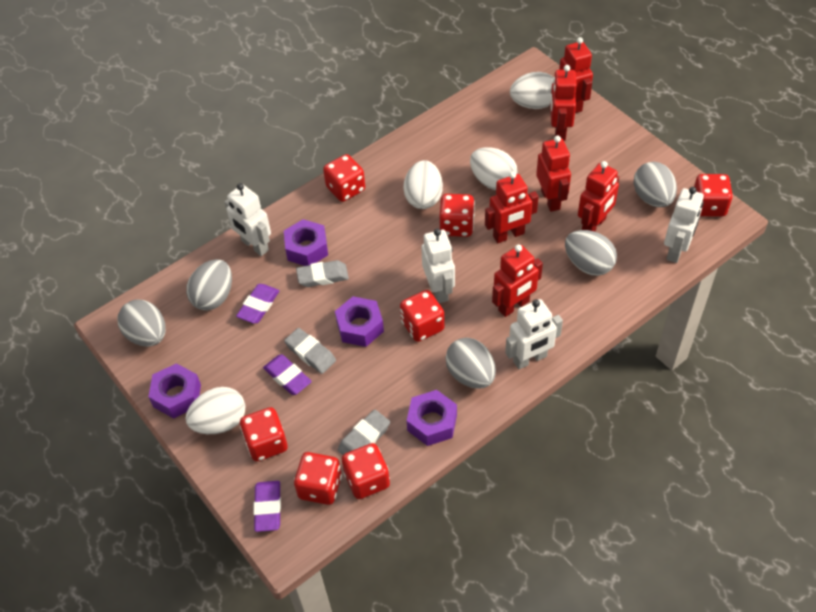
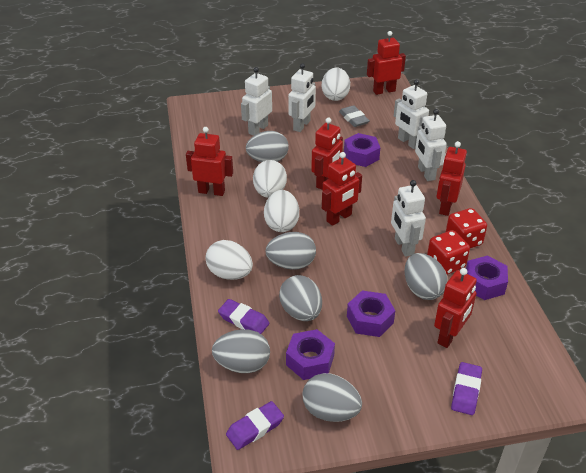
grey egg: [117,300,166,347] [186,259,232,311] [445,338,496,389] [565,230,617,276] [633,162,677,207] = 5 -> [212,329,270,373] [246,131,289,162] [265,232,316,270] [279,275,322,321] [303,373,362,422] [404,253,448,300] = 6
grey eraser: [284,328,336,374] [296,260,349,287] [338,409,390,455] = 3 -> [339,105,370,127] = 1
red dice: [240,407,288,461] [294,452,342,505] [323,154,365,202] [342,443,390,499] [400,290,445,342] [439,194,475,237] [694,174,733,217] = 7 -> [427,230,470,275] [446,208,487,248] = 2
white robot: [224,183,271,256] [421,228,455,303] [505,299,563,369] [664,187,704,263] = 4 -> [241,67,272,136] [288,63,316,132] [391,180,426,257] [394,79,429,149] [415,109,447,181] = 5

